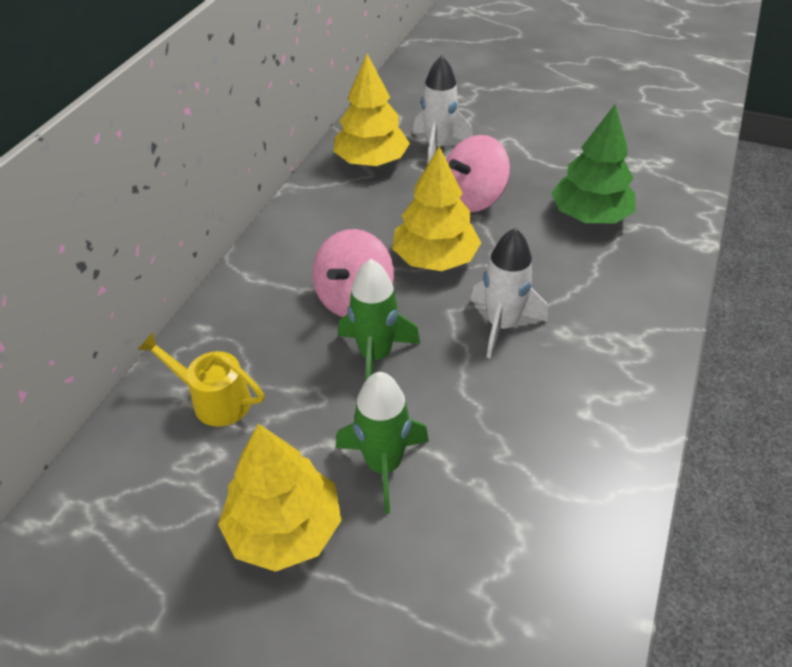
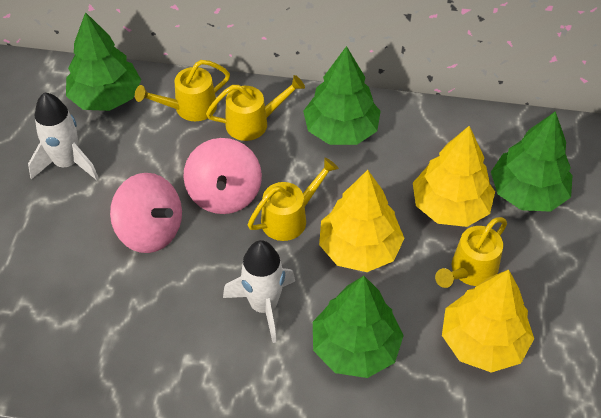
green rocket: [336,372,429,514] [338,259,420,380] = 2 -> none = 0
green tree: [551,105,636,223] = 1 -> [66,12,141,111] [303,46,381,145] [313,276,404,378] [491,111,573,212] = 4
yellow watering can: [137,332,264,427] = 1 -> [135,60,230,121] [206,75,305,141] [248,158,339,241] [435,217,507,288] = 4

